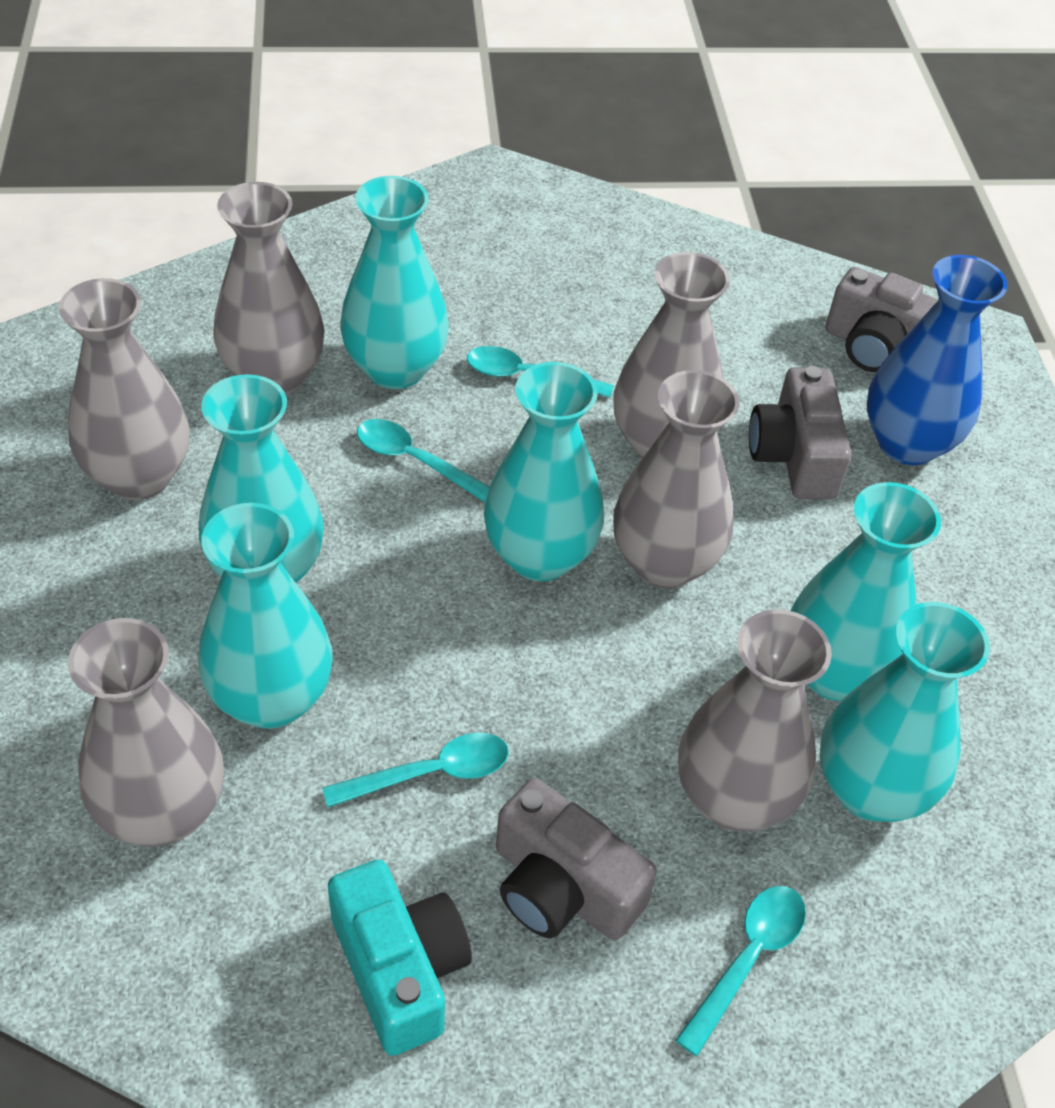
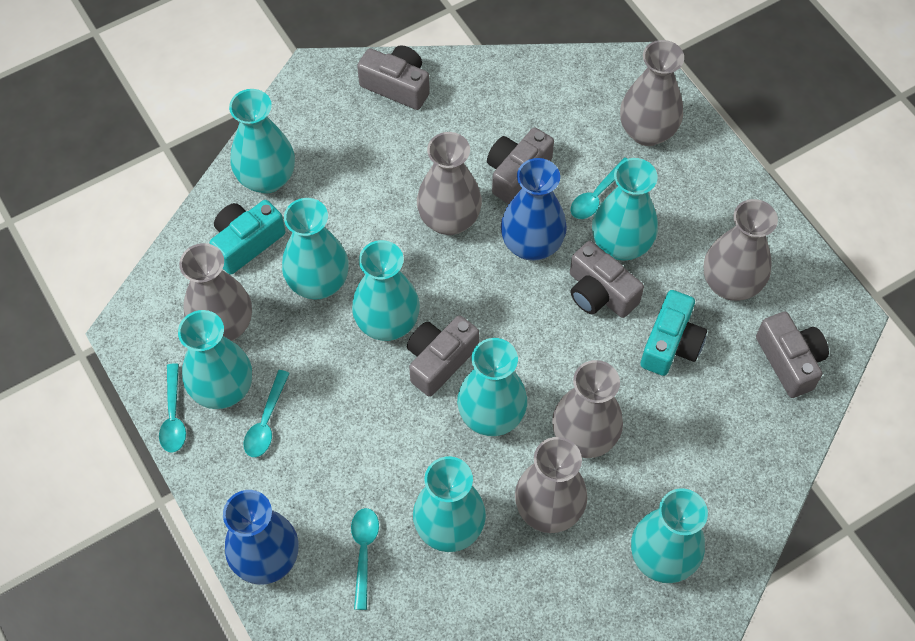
blue vase: [867,255,1007,465] = 1 -> [223,490,299,585] [501,158,567,261] = 2
grey camera: [496,778,657,940] [749,366,851,499] [825,267,938,372] = 3 -> [357,45,430,110] [407,315,479,397] [487,128,554,204] [570,241,644,318] [756,311,829,398] = 5
turquoise camera: [328,859,472,1056] = 1 -> [210,200,286,275] [640,290,707,376] = 2
turquoise vase: [198,503,333,729] [199,374,324,583] [340,176,449,389] [484,362,604,581] [791,482,941,701] [820,602,990,822] = 6 -> [178,310,252,409] [229,89,295,194] [282,198,349,299] [352,240,420,341] [413,456,486,552] [457,338,527,436] [592,158,658,260] [631,488,708,583] = 8

